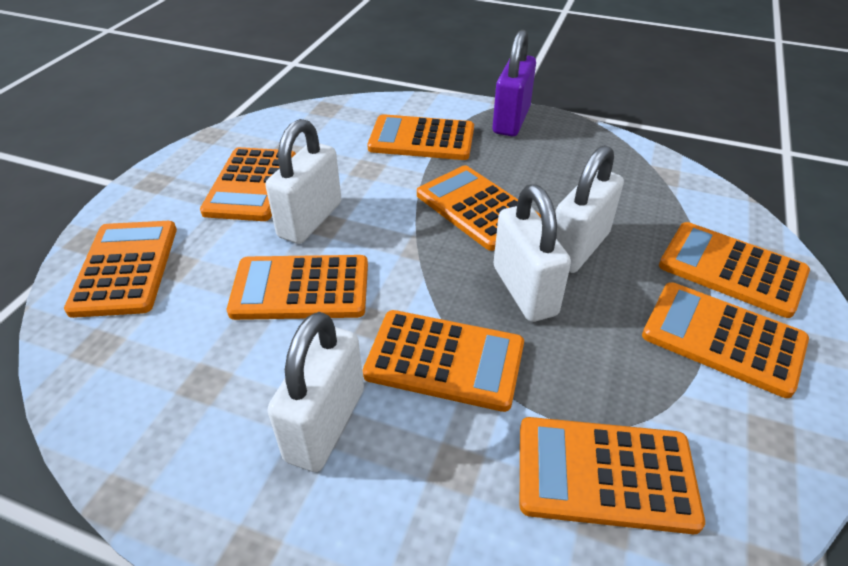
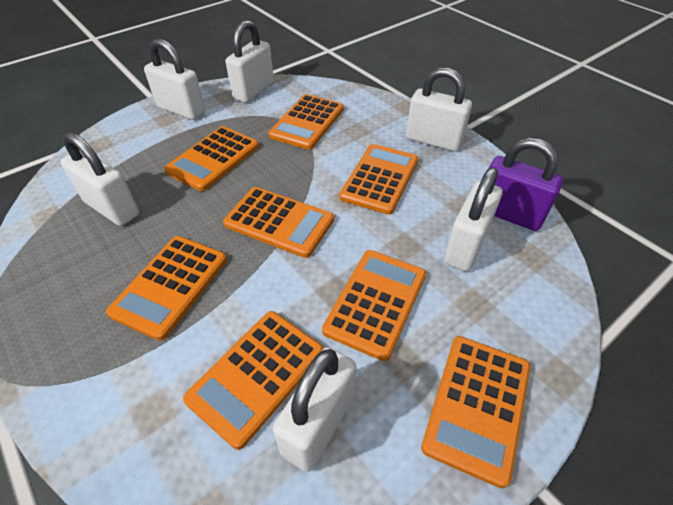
orange calculator: [64,221,177,318] [200,147,296,221] [227,255,368,320] [363,310,524,412] [367,114,474,160] [417,165,541,251] [520,417,705,534] [642,282,809,398] [659,222,810,318] = 9 -> [106,236,227,341] [164,126,259,191] [183,311,323,450] [223,187,334,258] [268,94,344,150] [322,250,426,361] [339,144,418,215] [421,336,530,488] = 8
white padlock: [265,119,342,244] [267,312,364,472] [493,184,571,322] [556,145,624,273] = 4 -> [61,132,139,226] [144,39,205,120] [225,20,274,103] [273,347,356,472] [406,68,472,152] [444,167,503,272] = 6

